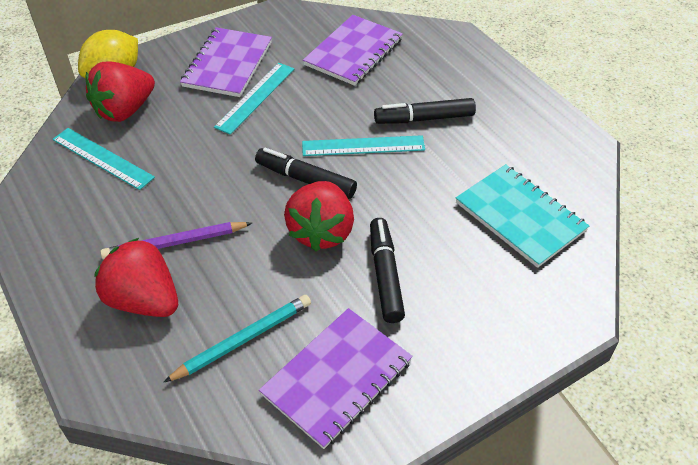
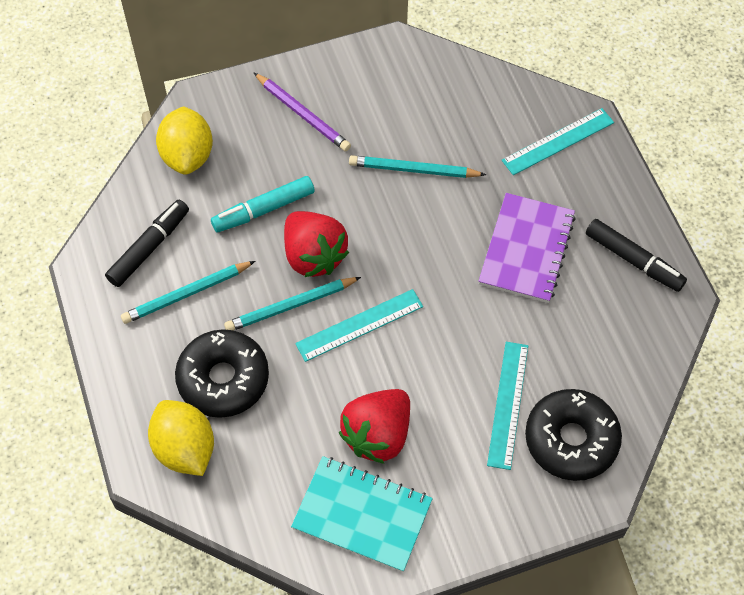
black donut: none = 0 -> [175,329,269,418] [525,389,622,481] = 2
black marker: [255,148,357,199] [370,218,405,323] [374,98,476,124] = 3 -> [105,200,189,287] [586,219,687,292] = 2
purple notebook: [180,27,272,97] [259,308,413,449] [303,15,403,86] = 3 -> [478,193,576,303] = 1
red strawberry: [85,62,155,122] [94,238,178,317] [284,181,354,252] = 3 -> [284,211,349,277] [339,389,410,464] = 2
turquoise marker: none = 0 -> [211,176,315,232] = 1
turquoise pencil: [164,295,311,382] = 1 -> [121,261,255,324] [224,277,361,331] [349,155,486,178] = 3
yellow lemon: [78,30,138,78] = 1 -> [148,400,214,476] [156,106,213,175] = 2

